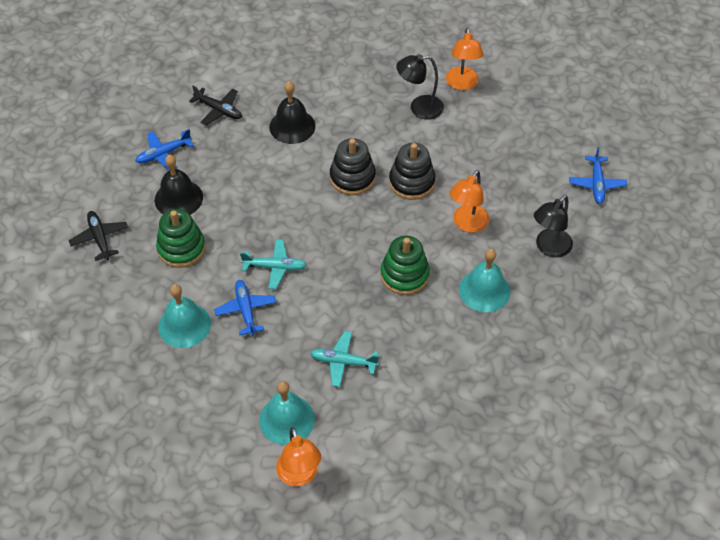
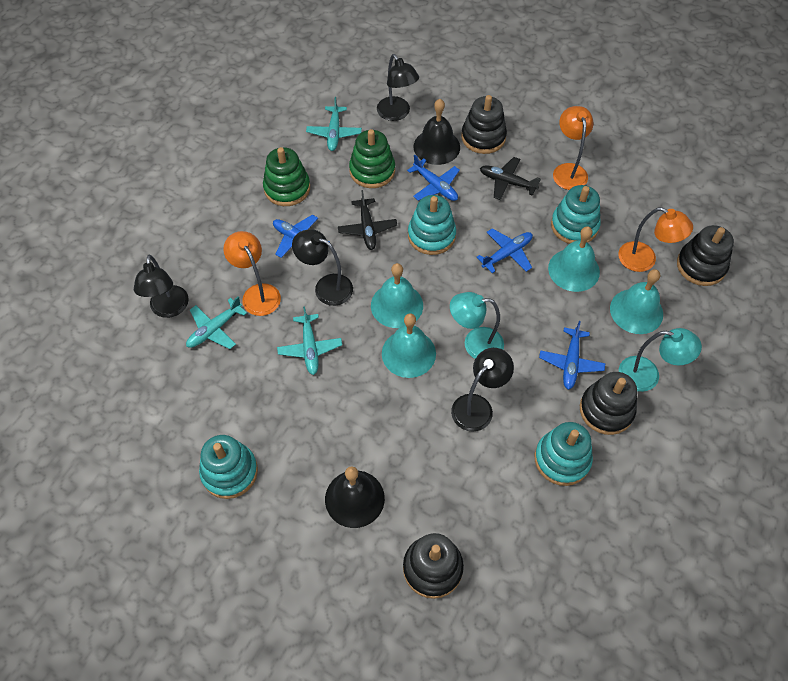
black lamp: [396,54,444,120] [534,195,573,258] = 2 -> [134,255,189,318] [292,229,353,306] [377,54,419,121] [451,348,514,432] = 4
black stacking toy: [330,138,376,195] [389,143,435,200] = 2 -> [403,533,464,599] [461,95,507,154] [580,372,637,435] [677,225,734,286] = 4
blue plane: [135,129,194,170] [214,280,276,336] [569,147,627,204] = 3 -> [273,214,328,258] [407,155,460,201] [476,228,533,273] [539,321,605,390] = 4
turquoise bell: [158,284,211,348] [259,381,315,445] [459,249,510,312] = 3 -> [371,263,423,328] [382,313,436,378] [548,226,600,292] [610,269,663,334] = 4
turquoise lamp: none = 0 -> [450,292,504,359] [619,328,702,392] = 2
turquoise plane: [240,239,307,289] [310,331,379,387] = 2 -> [186,296,247,349] [277,306,342,375] [306,97,362,151] = 3
turquoise stacking toy: none = 0 -> [199,435,258,499] [408,195,456,255] [535,422,593,486] [551,185,601,244] = 4

